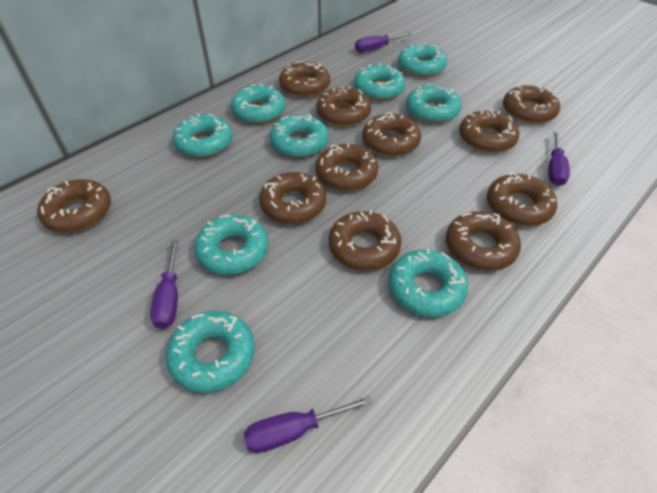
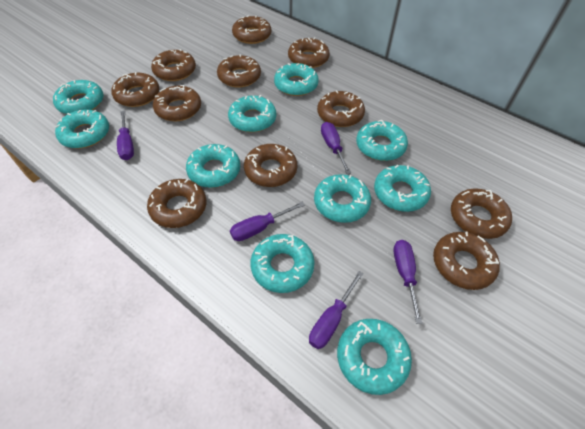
purple screwdriver: [150,240,178,329] [244,395,373,453] [355,33,412,52] [549,130,570,186] = 4 -> [117,111,134,160] [230,202,305,241] [309,271,364,349] [321,122,351,174] [393,240,423,324] = 5
turquoise donut: [166,311,255,393] [172,114,233,157] [194,215,268,275] [231,84,286,123] [270,115,329,157] [354,64,406,100] [389,248,468,317] [398,43,447,77] [406,84,461,123] = 9 -> [53,80,103,114] [55,109,109,148] [186,144,240,188] [228,95,276,132] [250,234,315,293] [274,63,319,96] [314,174,371,223] [337,319,412,395] [356,120,408,161] [374,165,431,212] = 10

